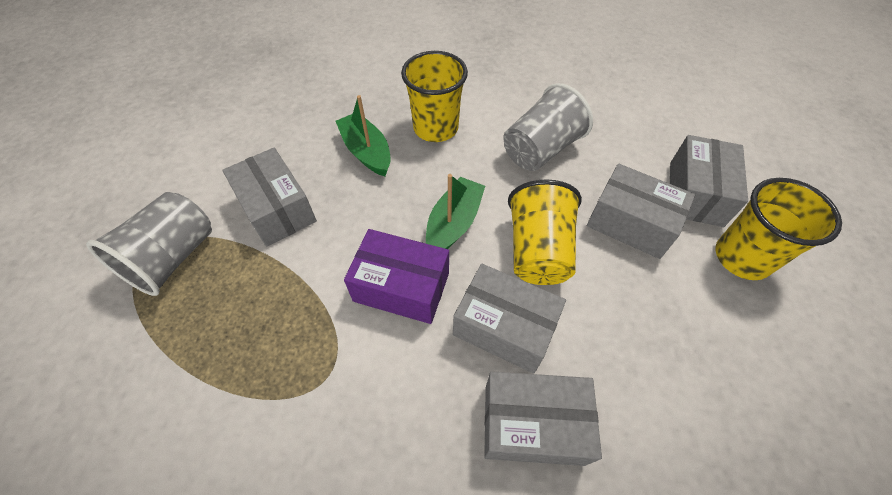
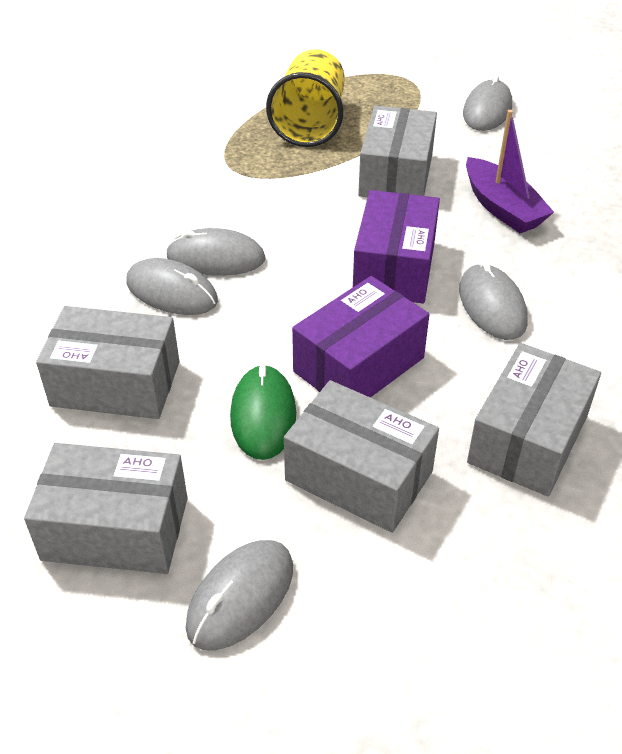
green boat: [336,95,390,176] [426,174,485,249] = 2 -> none = 0
green mouse: none = 0 -> [230,365,296,460] = 1
grey cup: [86,192,212,296] [503,83,593,171] = 2 -> none = 0
grey mouse: none = 0 -> [126,258,218,315] [166,228,265,276] [186,540,293,650] [459,261,528,340] [463,75,512,131] = 5
purple boat: none = 0 -> [466,110,554,233] = 1
purple box: [344,229,449,324] = 1 -> [292,276,429,398] [353,190,440,303] = 2
yellow cup: [401,51,468,142] [508,179,582,285] [716,178,842,280] = 3 -> [266,49,345,147] = 1

